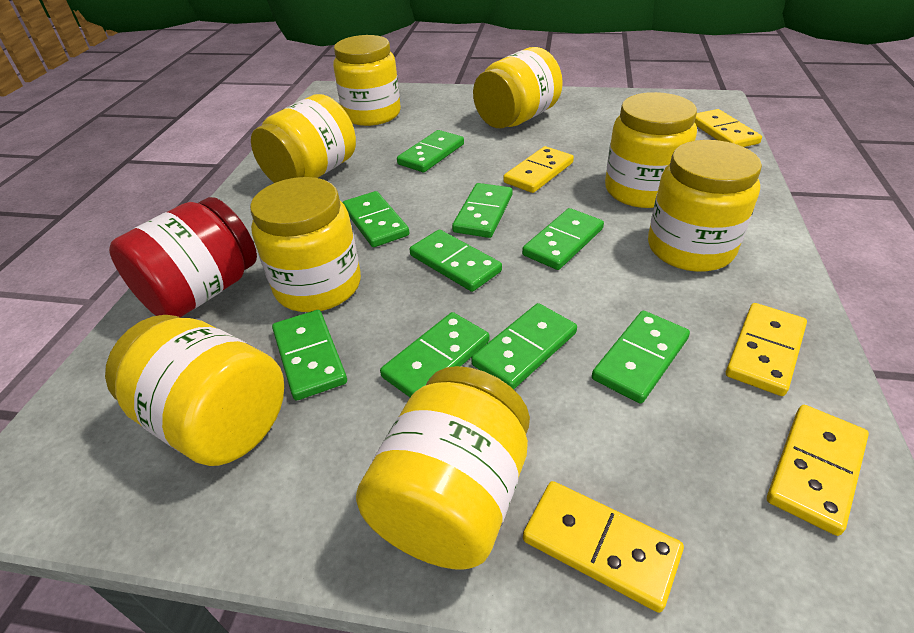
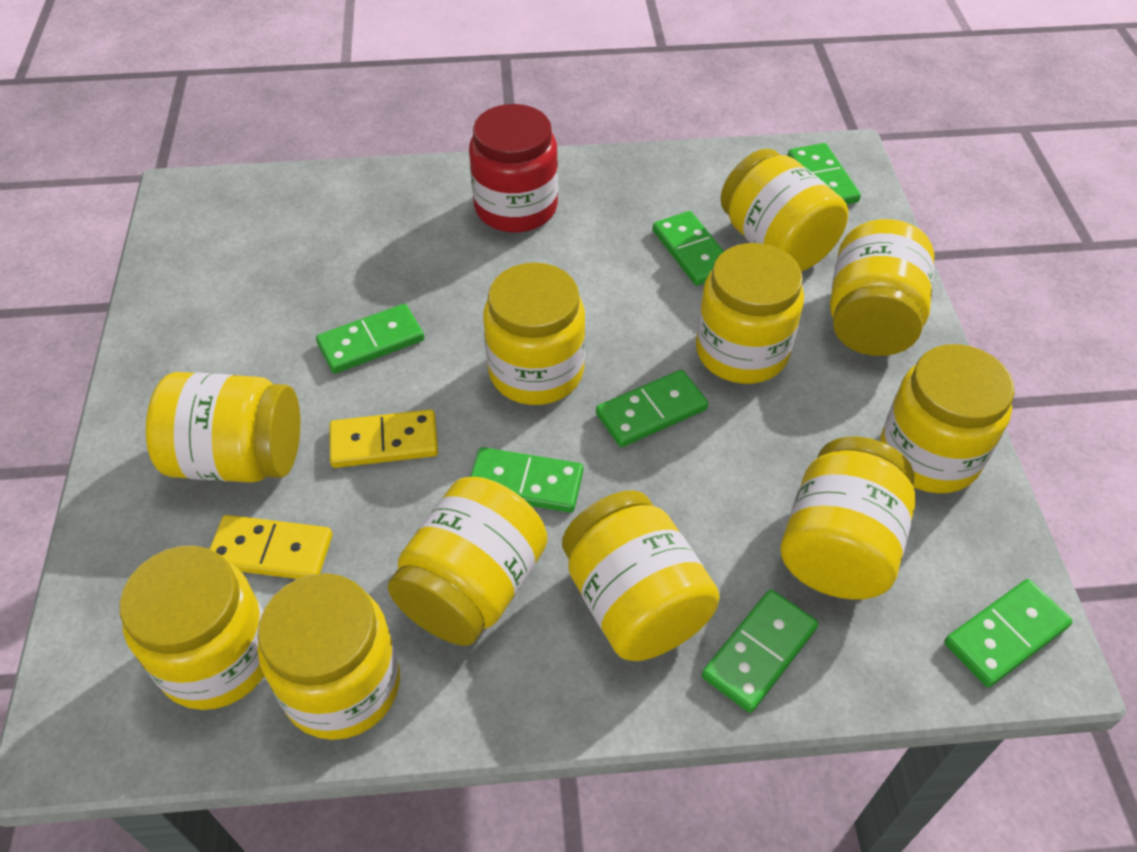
green domino: [272,310,347,400] [342,191,409,247] [380,312,489,397] [397,130,464,172] [409,230,502,292] [452,183,512,238] [471,303,577,389] [522,208,604,270] [592,311,690,403] = 9 -> [316,304,424,374] [470,447,583,513] [596,370,708,447] [652,211,724,286] [702,589,818,713] [787,143,861,204] [944,579,1073,687] = 7
yellow domino: [503,146,574,193] [523,481,684,613] [695,109,762,147] [726,303,807,396] [767,405,869,536] = 5 -> [210,515,332,579] [330,409,438,468] = 2
yellow jar: [105,315,284,466] [250,177,361,312] [251,94,356,183] [333,35,401,126] [356,366,530,570] [473,47,563,128] [605,92,697,208] [648,140,762,272] = 8 -> [119,546,264,710] [146,372,300,483] [257,573,400,740] [388,477,547,646] [483,262,585,405] [562,490,720,661] [696,243,804,384] [720,149,848,271] [781,437,916,600] [830,219,934,356] [880,344,1015,493] = 11

